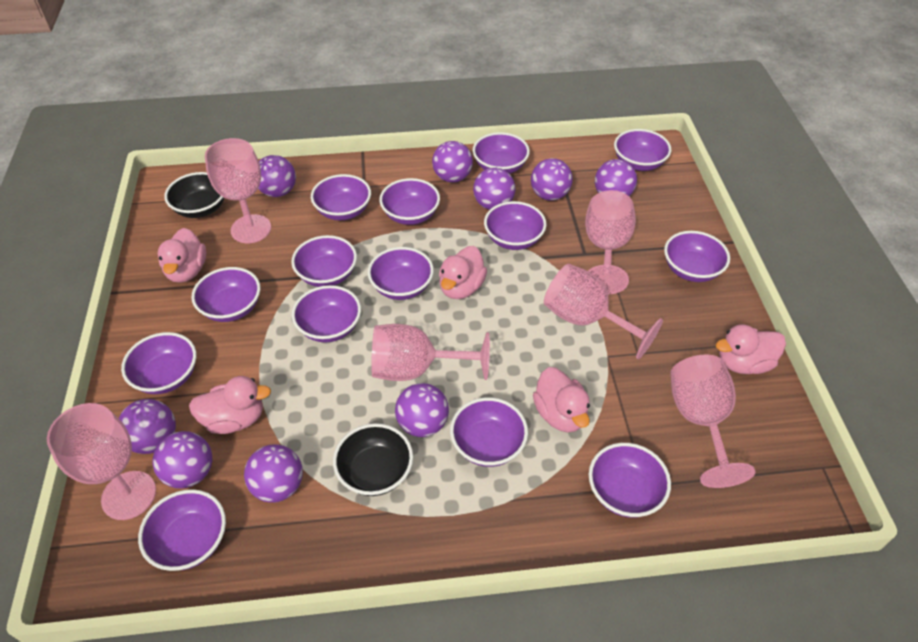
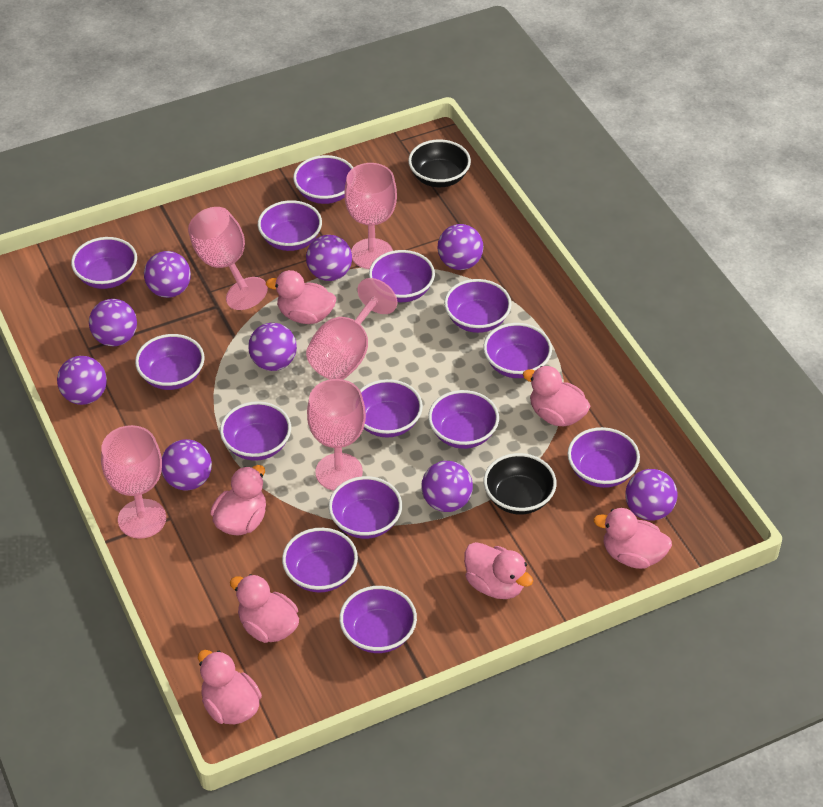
pink duck: [158,228,207,283] [189,376,271,434] [439,246,487,299] [533,367,590,433] [716,324,786,374] = 5 -> [198,650,262,724] [210,465,266,535] [230,574,299,643] [266,270,336,324] [464,542,533,599] [523,366,590,427] [594,508,672,569] = 7
pink goblet: [47,403,156,520] [205,138,271,243] [371,324,490,381] [544,264,663,359] [585,190,636,294] [670,355,756,488] = 6 -> [101,425,166,539] [188,207,268,310] [306,278,397,380] [307,379,366,491] [344,163,397,269] = 5

